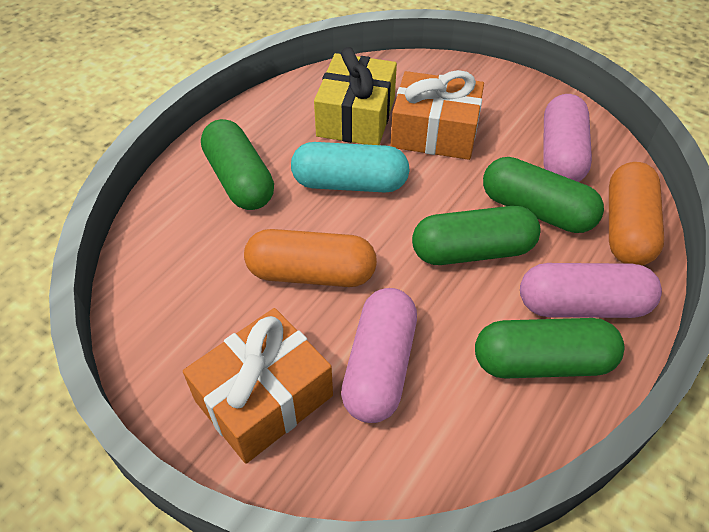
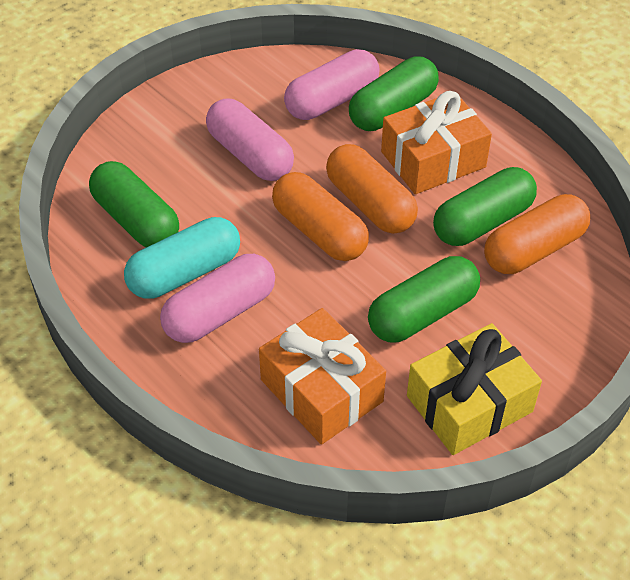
orange capsule: [244,229,377,287] [609,162,664,266] = 2 -> [272,172,369,261] [326,144,418,234] [484,194,590,274] = 3

